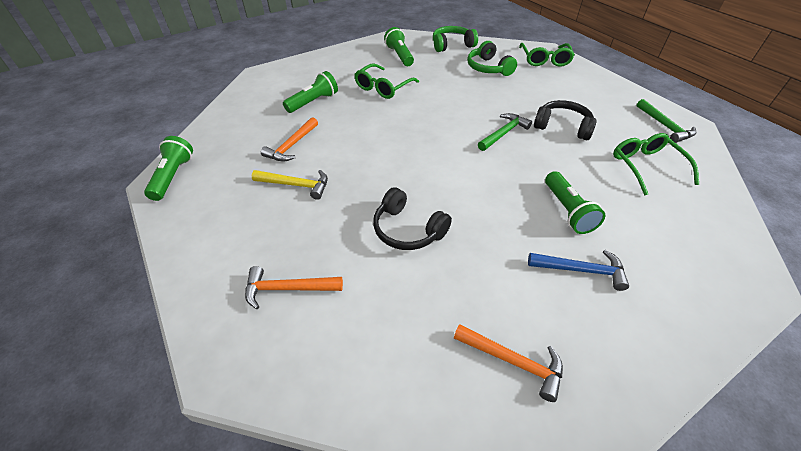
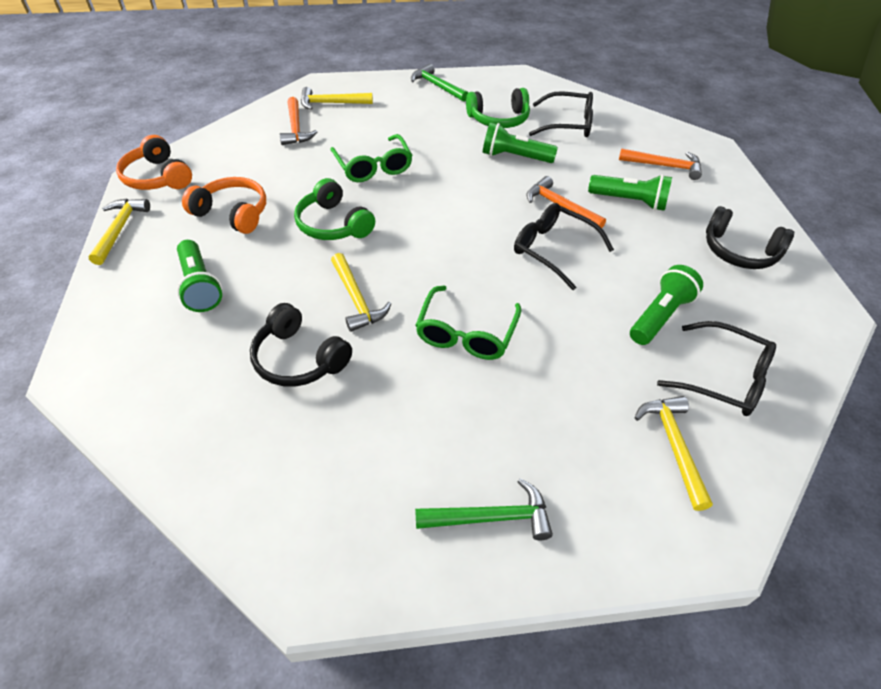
black glasses: none = 0 -> [514,203,614,290] [529,91,593,137] [657,321,776,416] = 3
blue hammer: [528,250,629,291] = 1 -> none = 0
green glasses: [354,64,419,99] [519,43,575,67] [613,133,699,196] = 3 -> [330,134,412,182] [415,285,521,360] = 2
orange headphones: none = 0 -> [116,135,192,190] [182,177,266,234] = 2
yellow hammer: [252,170,328,200] = 1 -> [88,199,150,265] [301,87,373,110] [331,253,391,332] [634,396,713,511] = 4

